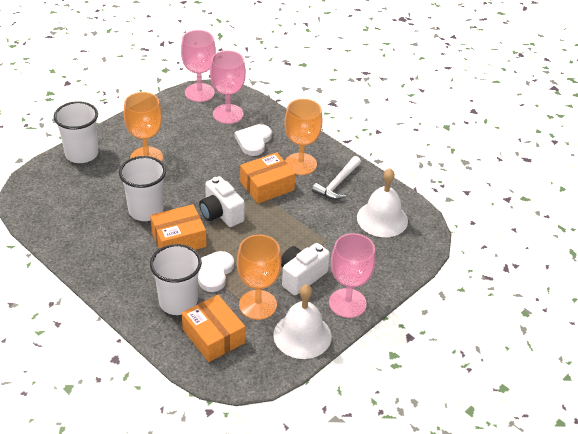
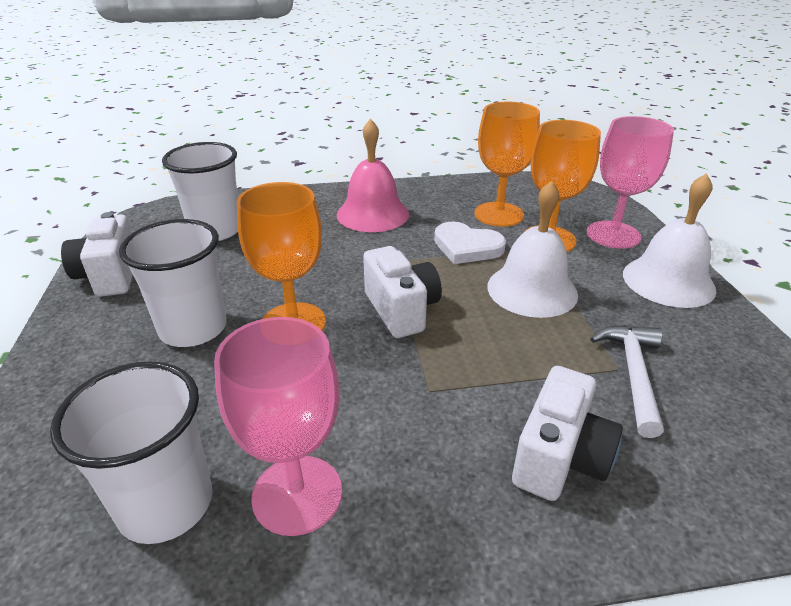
orange box: [150,204,207,250] [182,295,245,362] [240,152,295,204] = 3 -> none = 0
pink bell: none = 0 -> [337,119,409,232] = 1
pink goblet: [181,30,216,102] [210,50,246,124] [329,233,376,318] = 3 -> [214,317,342,536] [587,116,674,249] = 2
white camera: [199,176,245,227] [281,243,330,295] = 2 -> [61,212,133,297] [363,246,442,338] [512,366,623,501] = 3
white heart: [198,251,234,292] [235,124,272,156] = 2 -> [434,222,506,264] = 1

